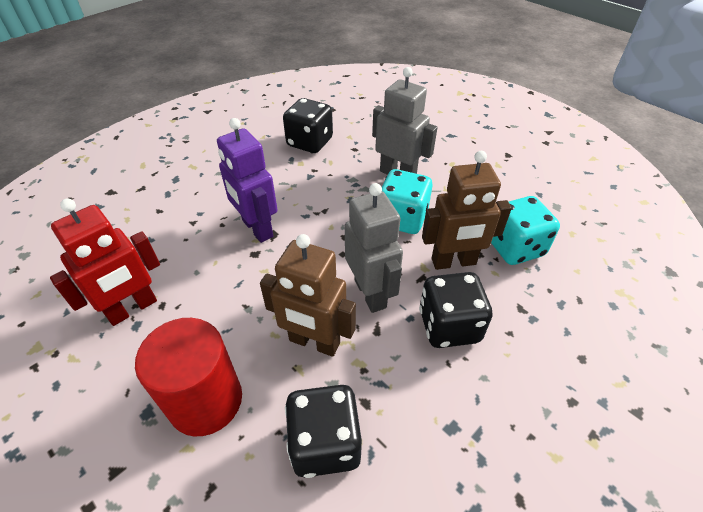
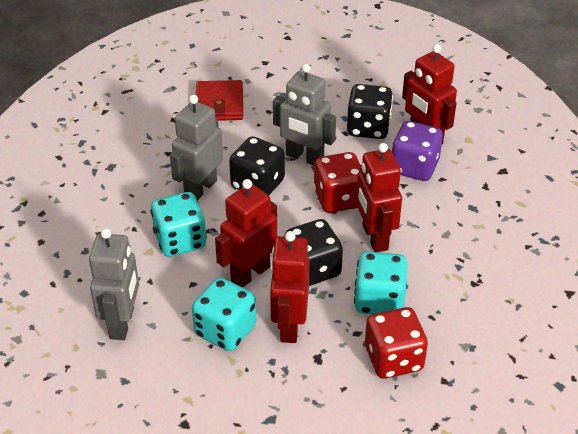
brown robot: [260,234,356,357] [422,151,512,270] = 2 -> none = 0
grey robot: [345,183,403,313] [372,67,437,175] = 2 -> [89,228,139,340] [170,95,223,200] [273,64,336,166] = 3
purple dice: none = 0 -> [392,121,443,181] = 1
purple robot: [217,118,278,243] = 1 -> none = 0
red cylinder: [135,318,242,436] = 1 -> none = 0
red dice: none = 0 -> [313,152,361,213] [365,307,428,379] = 2
red robot: [50,199,160,326] = 1 -> [215,179,277,288] [270,231,310,343] [356,143,402,252] [402,44,457,144] = 4
red wallet: none = 0 -> [196,80,243,121] = 1
turquoise dice: [382,169,432,234] [491,196,560,265] = 2 -> [151,192,207,257] [192,277,256,351] [354,252,407,314] = 3

